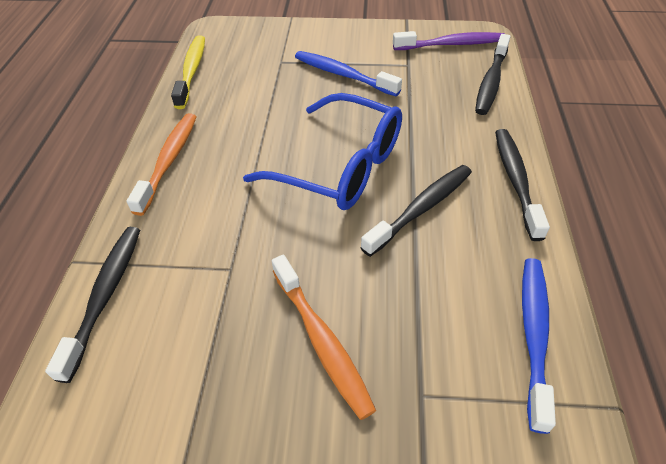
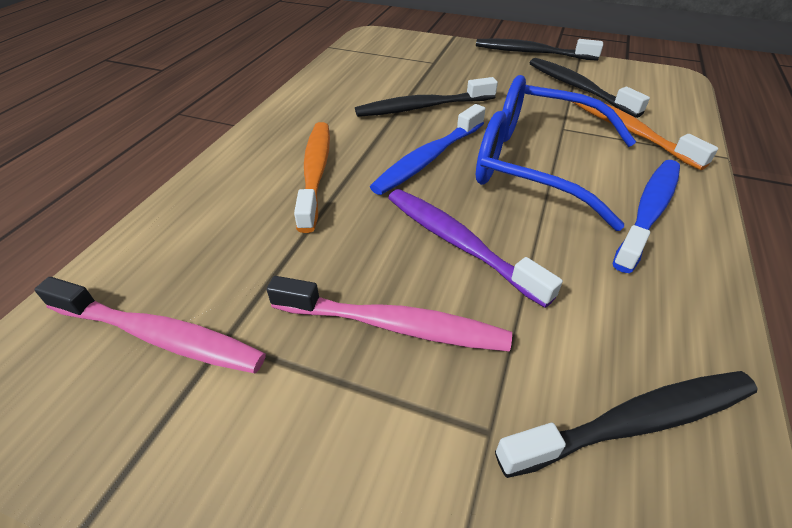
pink toothbrush: none = 0 -> [34,277,266,373] [267,276,512,352] = 2
yellow toothbrush: [171,35,205,109] = 1 -> none = 0

